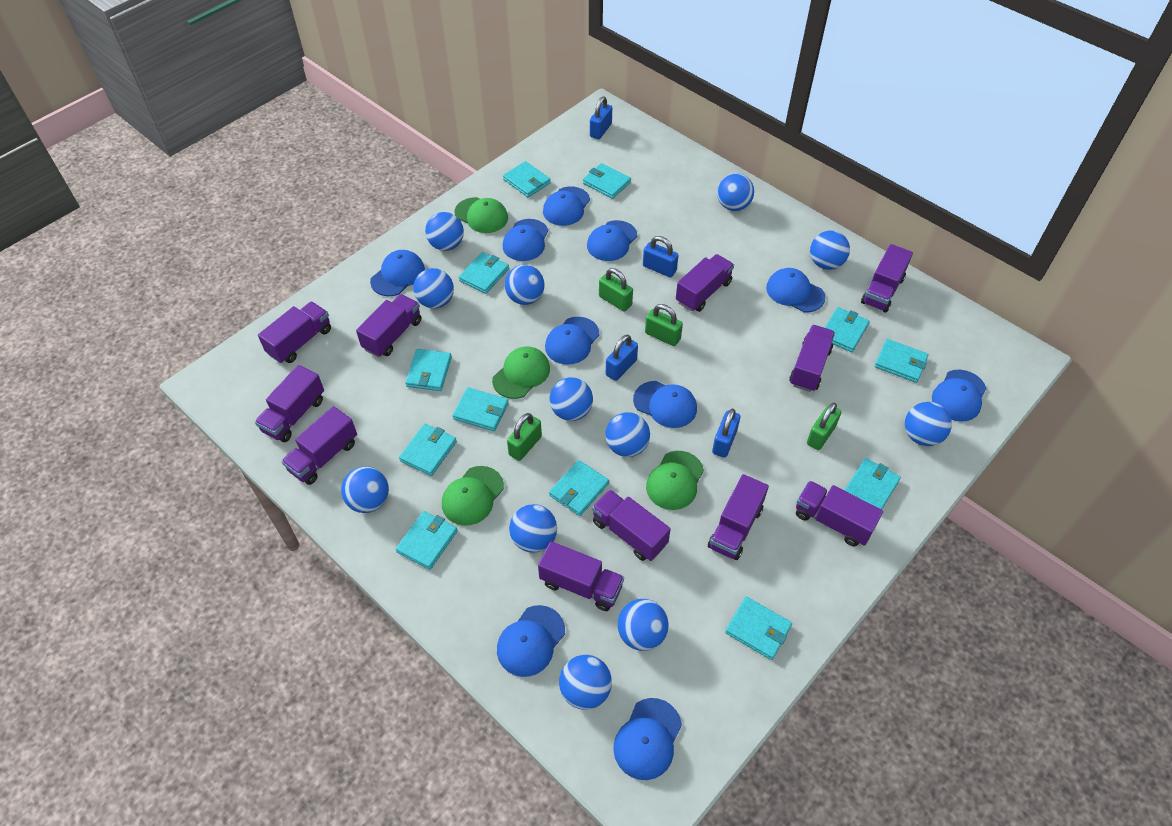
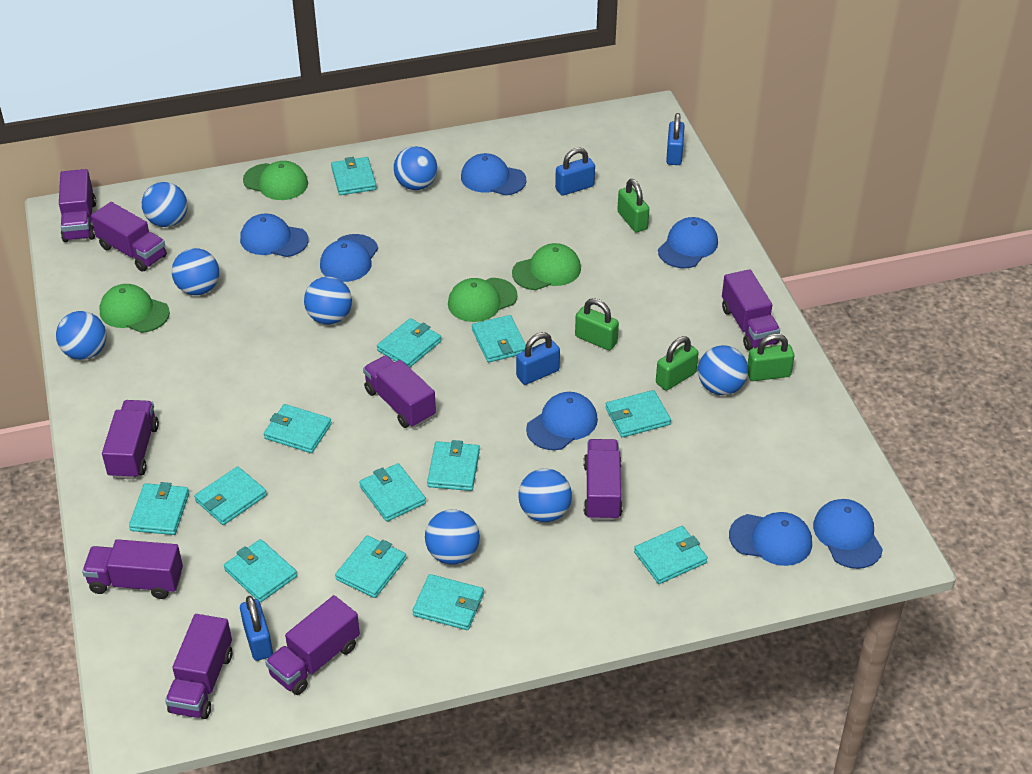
blue ball: [341,467,389,513] [413,268,454,309] [425,212,464,251] [505,265,545,305] [509,504,557,552] [550,377,593,421] [559,655,612,710] [605,412,650,457] [618,599,668,651] [717,173,754,211] [810,230,850,270] [905,402,952,446] = 12 -> [56,311,106,360] [142,182,187,227] [172,248,219,295] [304,277,352,325] [394,146,437,190] [425,509,480,565] [518,468,572,522] [698,345,748,395] = 8
blue cap: [370,250,425,296] [497,605,565,677] [503,219,548,261] [543,186,590,226] [545,317,599,365] [587,220,637,261] [613,698,682,780] [633,381,697,428] [766,268,825,312] [932,370,986,422] = 10 -> [240,213,309,257] [320,234,378,282] [461,153,526,195] [526,392,598,450] [658,217,718,268] [729,512,812,566] [813,499,883,569] = 7
purple truck: [255,365,324,442] [258,301,331,363] [281,406,357,485] [356,294,422,357] [538,541,624,611] [592,490,671,561] [676,254,734,312] [708,474,769,560] [790,325,835,392] [796,481,883,546] [861,244,913,313] = 11 -> [59,169,96,242] [82,539,183,599] [91,202,167,272] [102,400,159,479] [165,614,232,719] [265,595,360,695] [363,355,436,428] [583,439,623,521] [722,269,780,350] = 9
turquoise wallet: [396,511,458,570] [399,424,457,476] [405,349,452,391] [452,387,509,431] [458,252,509,294] [503,161,551,197] [549,460,609,516] [583,163,631,199] [725,597,792,660] [825,307,870,352] [844,458,901,510] [875,339,929,383] = 12 -> [129,482,189,535] [194,466,267,525] [224,539,297,602] [264,404,332,453] [331,157,377,195] [335,536,406,598] [359,463,426,522] [377,318,441,368] [412,574,484,630] [427,440,480,491] [472,315,526,363] [605,390,671,438] [634,526,708,584] = 13

